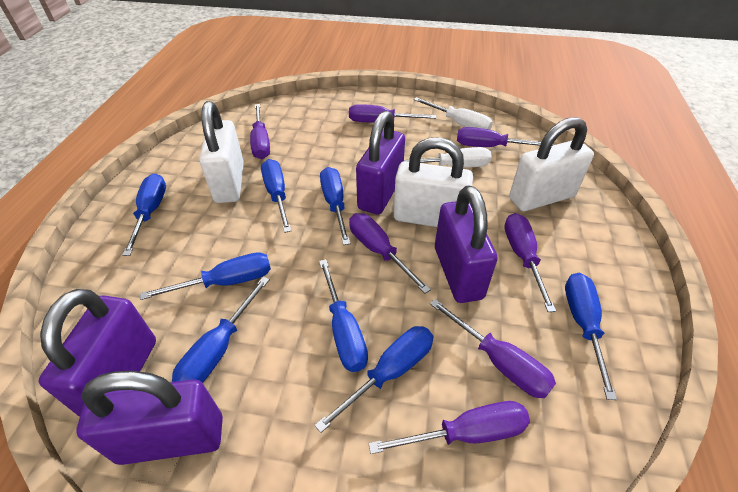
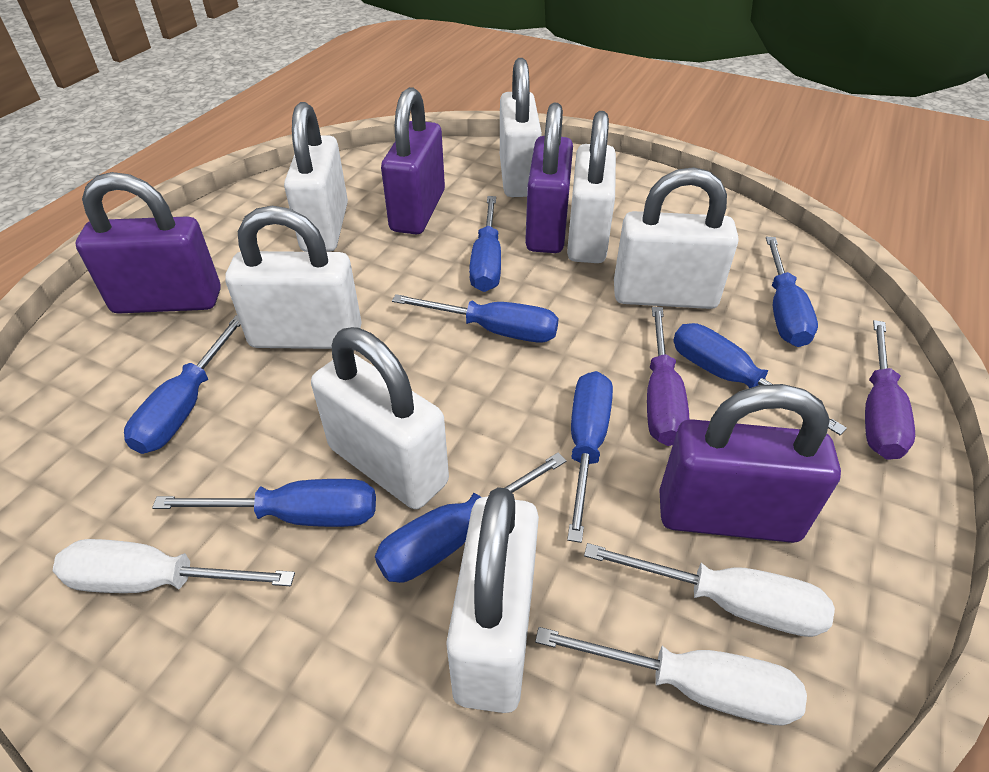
purple screwdriver: [250,104,270,159] [349,104,436,122] [349,213,431,294] [369,401,530,454] [430,299,556,398] [457,127,553,147] [504,213,556,312] = 7 -> [647,307,689,446] [865,320,915,460] = 2
white padlock: [199,101,244,203] [394,137,473,227] [509,117,594,211] = 3 -> [225,206,362,349] [284,102,348,252] [311,327,449,509] [446,487,539,713] [500,58,542,197] [567,111,616,263] [614,167,739,309] = 7
white screwdriver: [404,147,492,168] [414,97,493,130] = 2 -> [53,539,295,593] [535,627,807,726] [584,543,835,637] = 3

